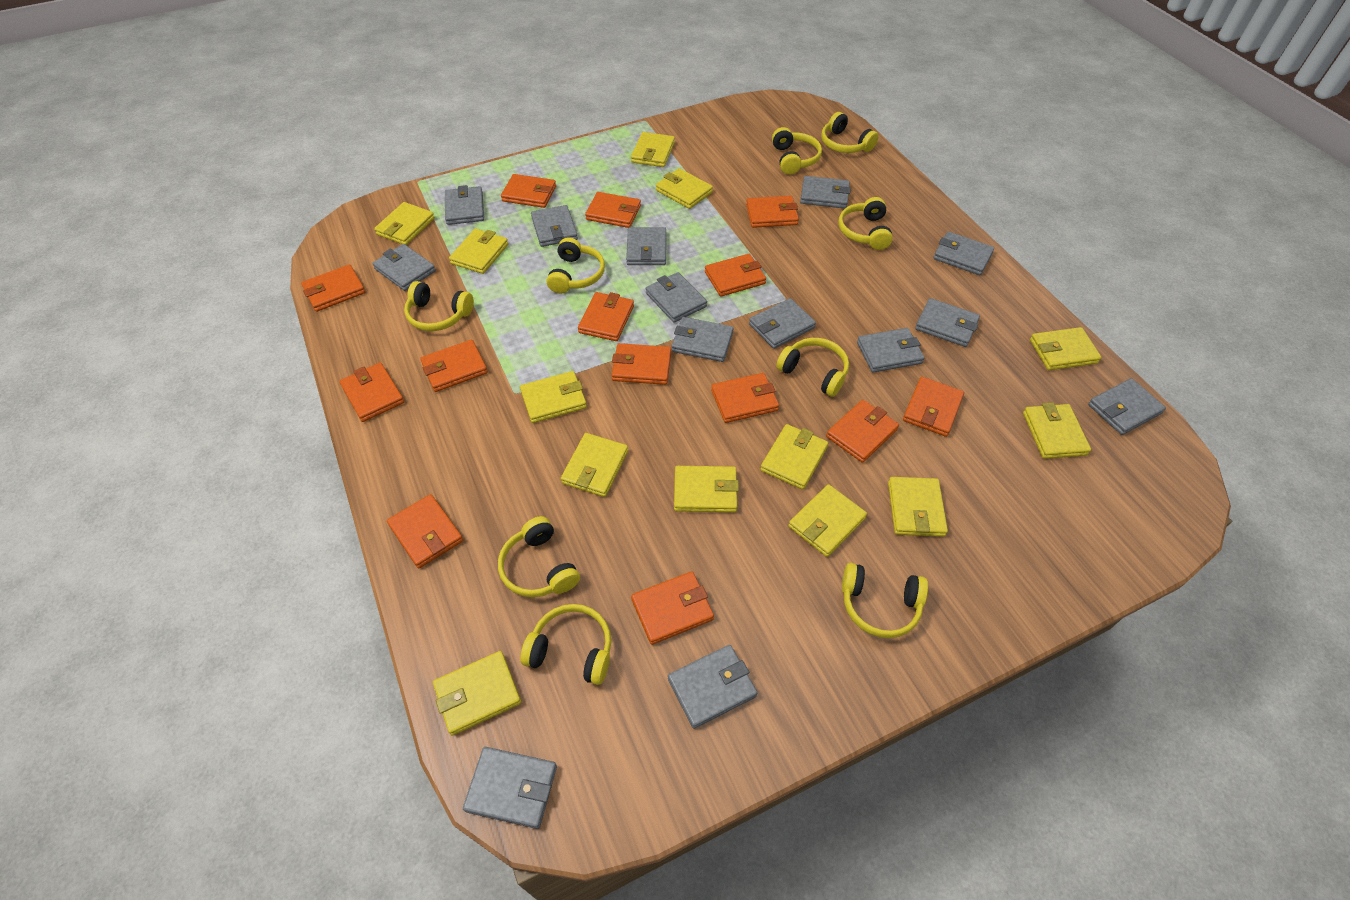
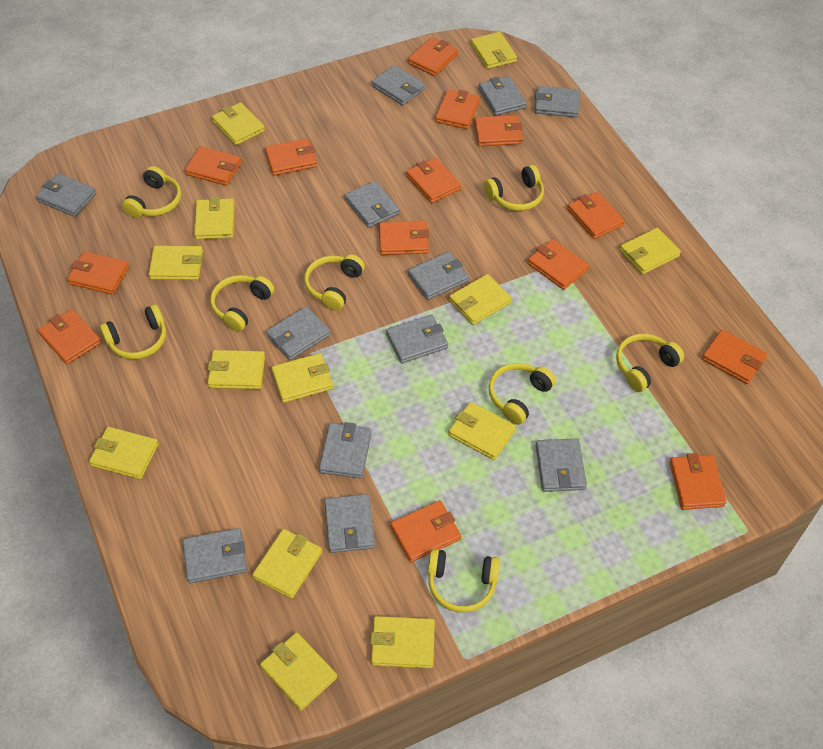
grey wallet: [372,244,436,291] [445,185,484,225] [463,747,557,829] [531,205,578,247] [626,227,666,265] [646,272,707,323] [668,645,757,729] [672,317,734,362] [749,298,816,349] [800,176,851,209] [857,328,925,373] [915,298,980,347] [933,232,994,275] [1088,378,1166,435] = 14 -> [36,173,97,217] [182,528,247,583] [266,306,330,360] [319,422,372,479] [324,494,375,553] [345,181,400,228] [372,65,425,105] [386,315,448,363] [408,252,469,300] [479,76,527,116] [535,86,580,118] [536,438,587,492] = 12
yellow headphones: [404,281,474,331] [498,516,580,597] [521,604,611,685] [547,237,605,293] [772,127,822,174] [776,338,849,397] [821,112,879,153] [838,197,893,250] [842,563,928,638] = 9 -> [100,304,166,359] [122,166,181,218] [210,275,274,332] [304,254,365,311] [428,549,500,613] [484,165,544,211] [489,363,556,425] [616,334,684,392] = 8

